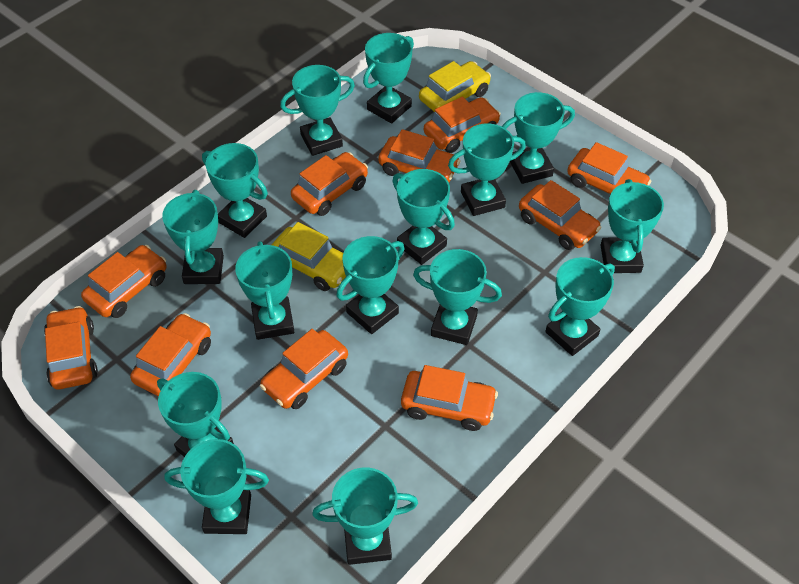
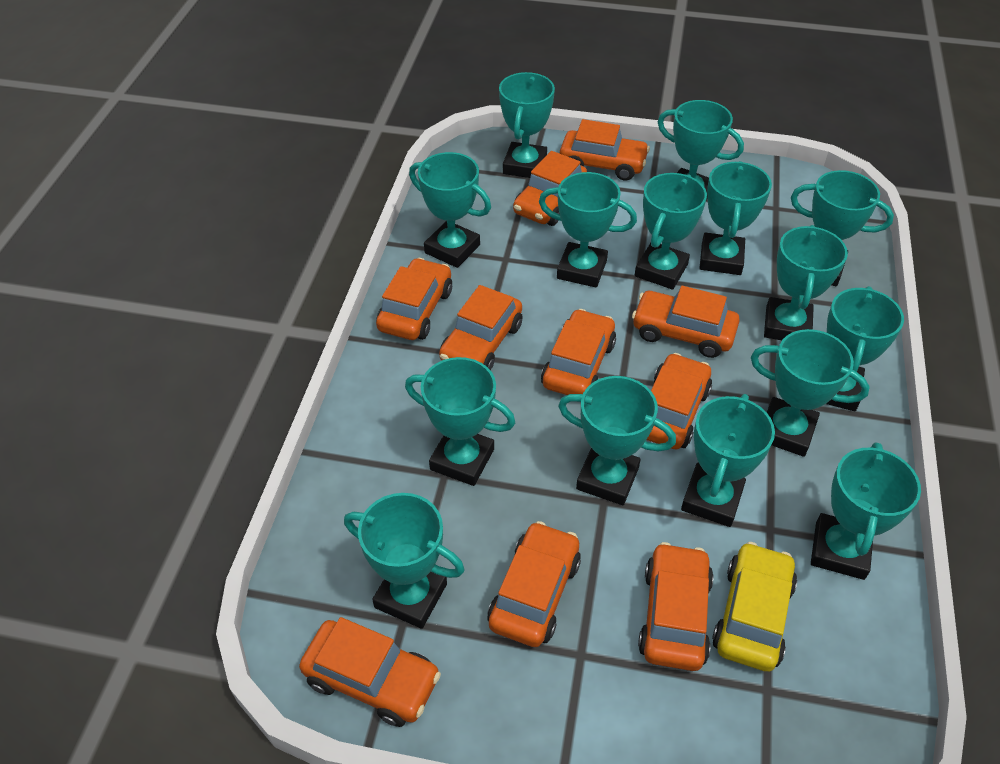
yellow car: [271,222,346,291] [419,61,491,112] = 2 -> [712,542,797,672] = 1

